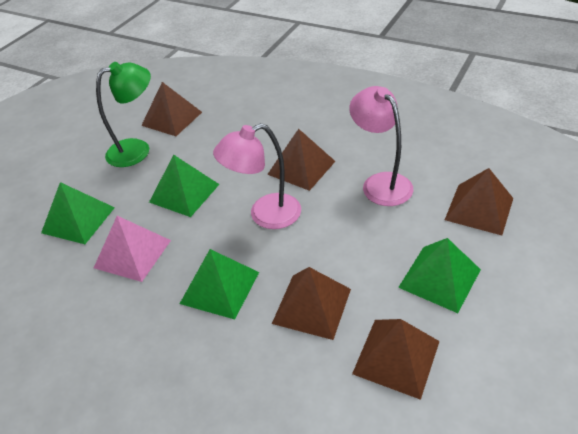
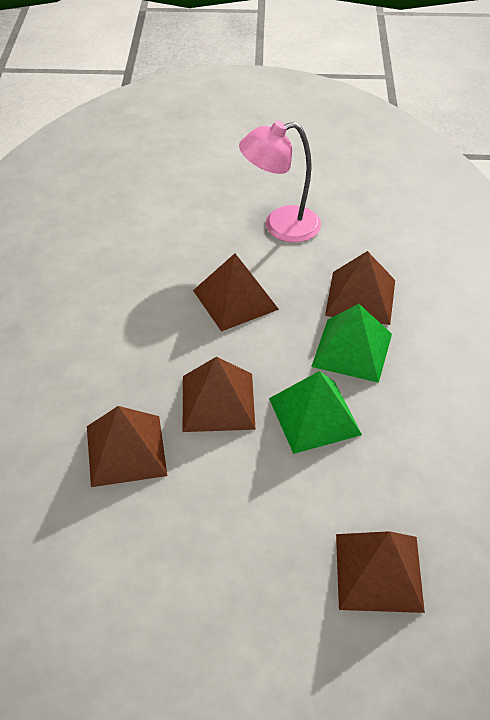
green lamp: [96,62,151,167] = 1 -> none = 0
green pyramid: [41,182,115,244] [149,155,219,217] [180,249,259,320] [398,238,481,313] = 4 -> [269,371,362,454] [311,304,392,383] = 2
pink lamp: [213,123,301,229] [349,86,413,206] = 2 -> [239,121,321,243] = 1
pink pyramid: [94,216,171,282] = 1 -> none = 0

